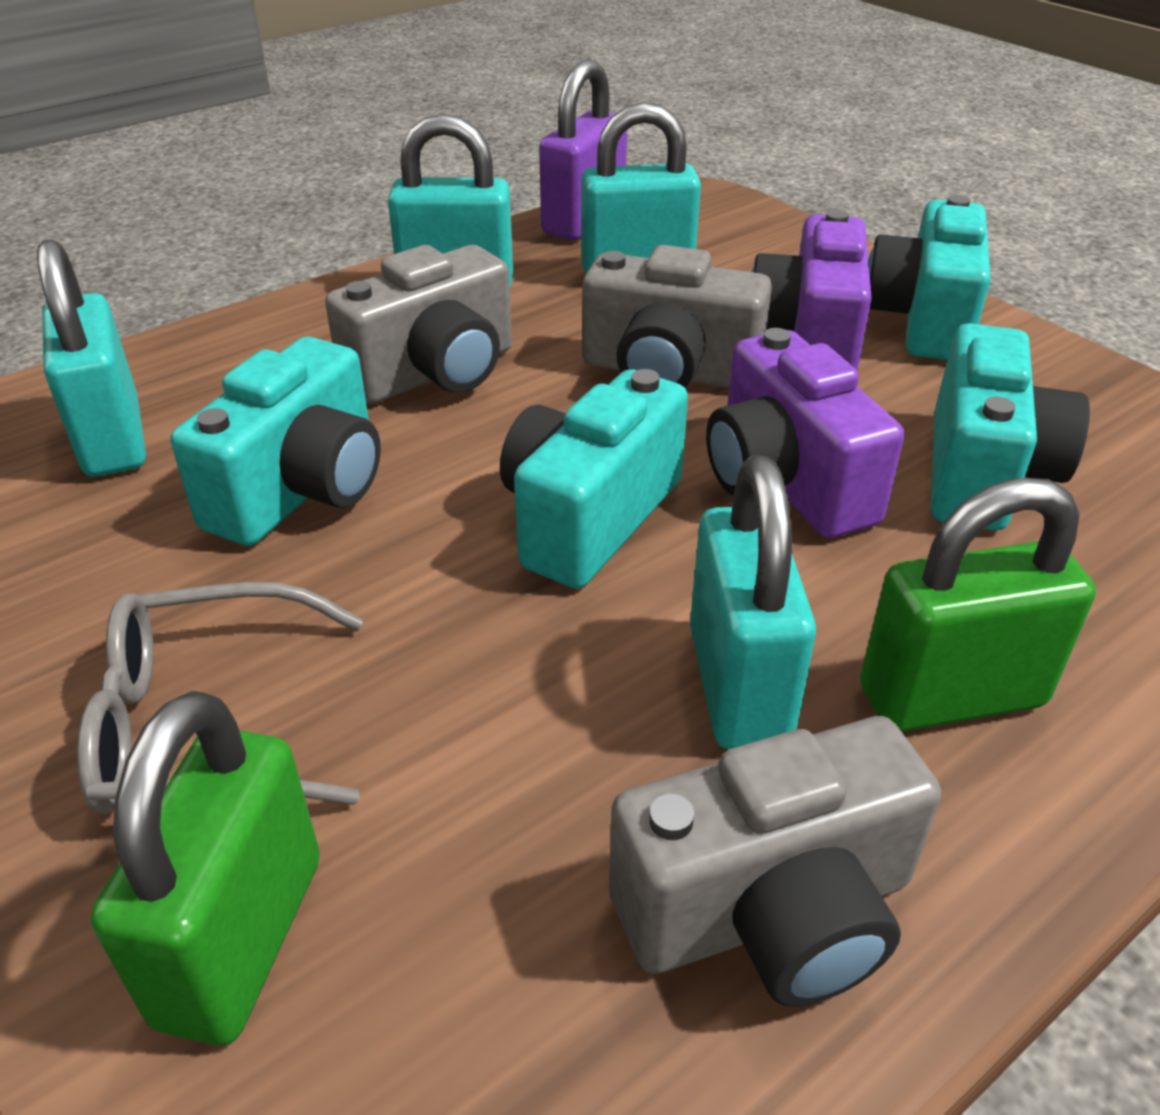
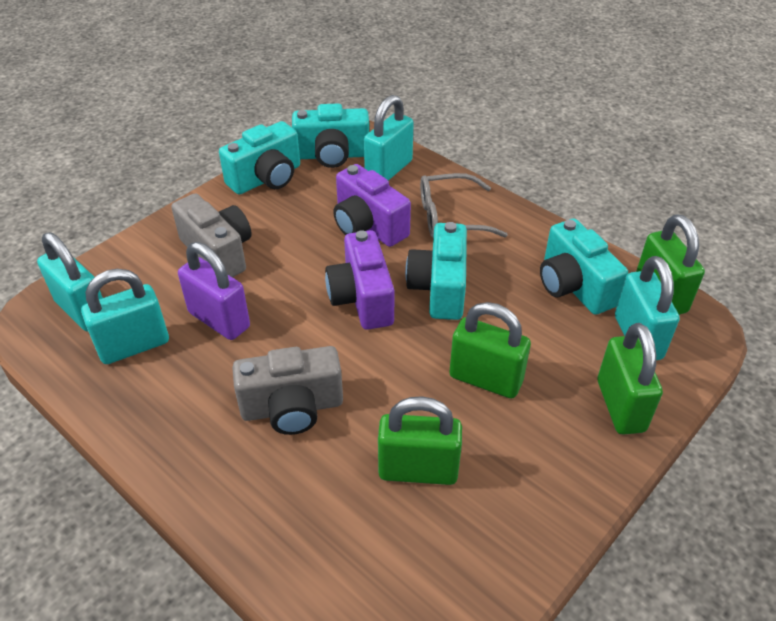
green padlock: [91,691,320,1045] [860,478,1096,732] = 2 -> [378,396,462,485] [449,302,531,399] [598,323,663,435] [636,214,705,315] = 4
grey camera: [325,245,512,404] [583,245,772,388] [609,716,941,1007] = 3 -> [171,193,252,277] [232,346,343,435] = 2

